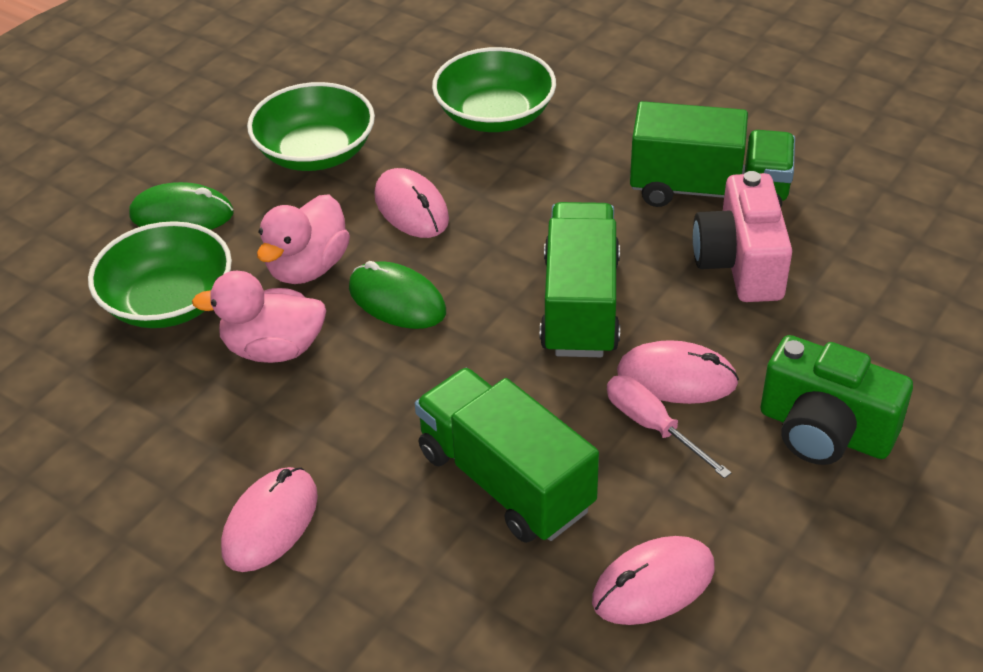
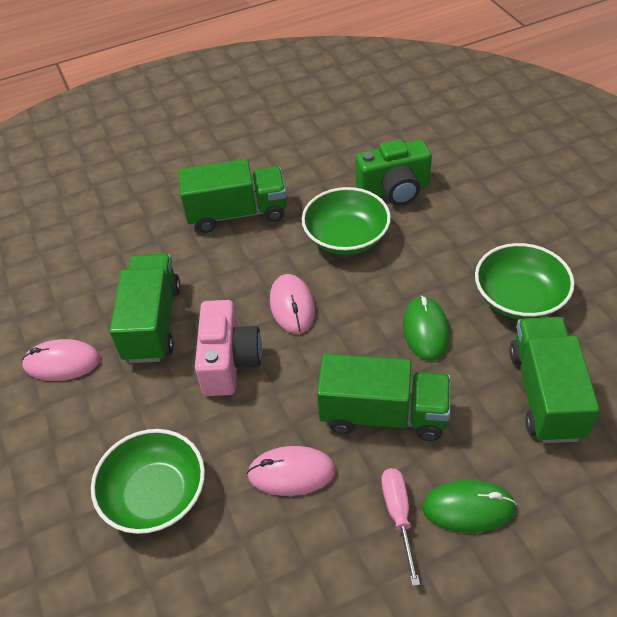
green truck: [415,368,599,543] [540,202,620,357] [630,101,795,207] = 3 -> [109,254,181,363] [178,159,287,233] [317,353,451,441] [509,317,599,443] = 4
pink duck: [192,271,326,363] [257,194,350,284] = 2 -> none = 0
pink mouse: [221,467,318,572] [374,168,449,238] [592,536,715,625] [617,340,739,404] = 4 -> [22,339,100,381] [247,446,336,496] [270,274,315,334] = 3

